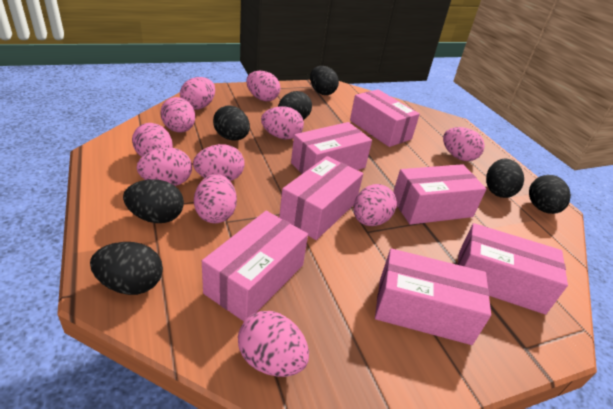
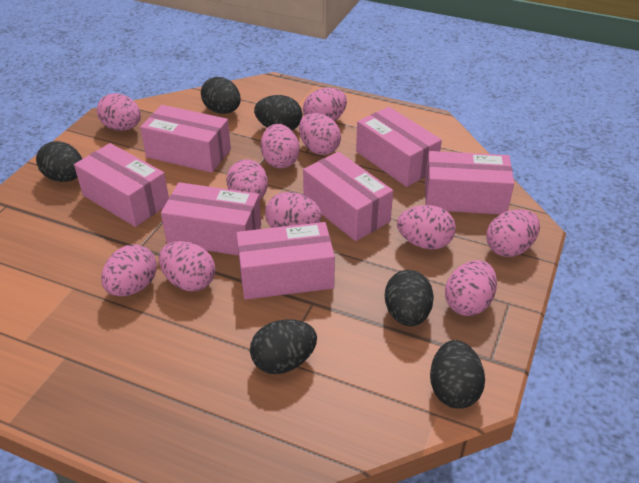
black egg: [90,242,163,295] [123,179,184,223] [213,105,250,141] [278,91,312,120] [310,66,339,95] [486,159,524,198] [529,175,571,214] = 7 -> [36,141,82,182] [201,77,241,114] [250,319,317,374] [254,95,302,131] [385,270,434,326] [430,340,485,409] = 6

